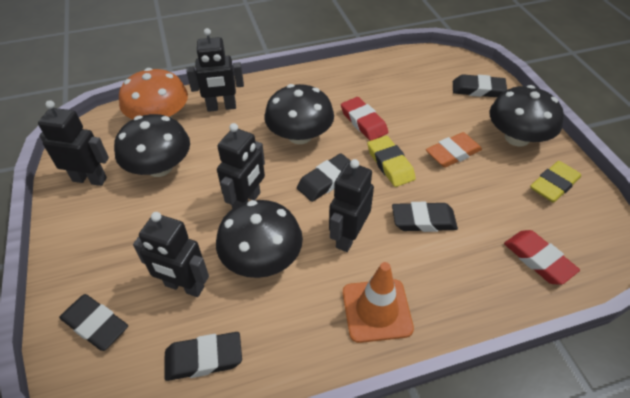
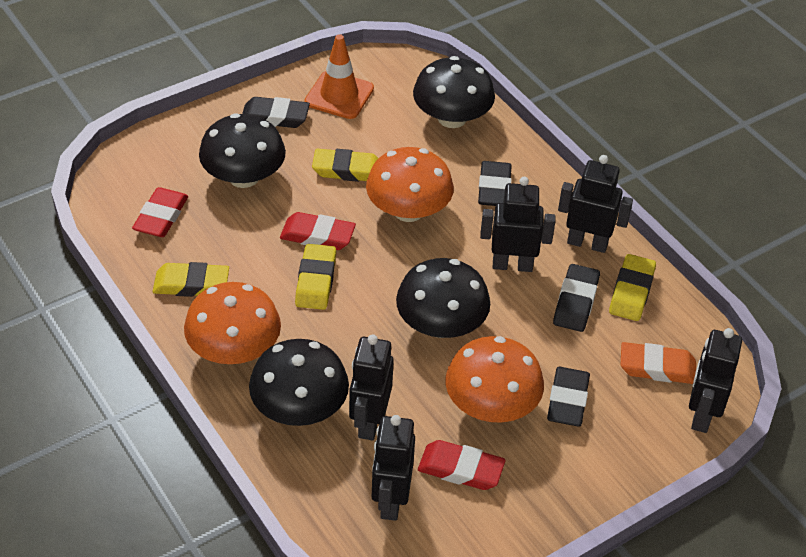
black eraser: [59,294,128,351] [164,332,242,381] [297,153,351,202] [392,202,458,232] [453,74,507,97] = 5 -> [242,97,310,128] [478,161,512,206] [547,367,590,427] [553,264,600,332] = 4
orange mushroom: [119,68,188,119] = 1 -> [184,282,281,364] [366,147,454,222] [446,336,544,423] = 3
red eraser: [341,97,388,141] [504,230,580,285] = 2 -> [132,187,188,237] [280,212,356,250] [418,440,506,490] = 3
yellow eraser: [367,136,416,187] [530,161,581,203] = 2 -> [153,262,229,297] [295,244,336,310] [312,149,378,182] [609,254,656,321] = 4

